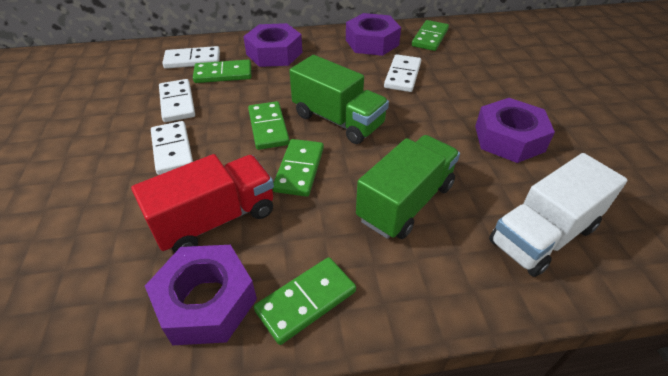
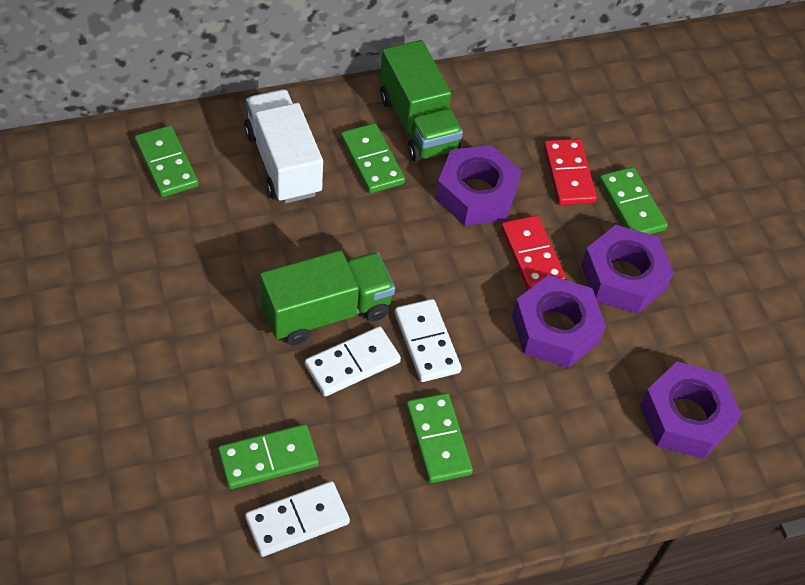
red domino: none = 0 -> [501,215,566,290] [544,139,597,205] = 2
red truck: [131,154,274,253] = 1 -> none = 0
white domino: [151,121,193,175] [159,79,195,122] [162,46,220,69] [384,54,421,92] = 4 -> [245,481,350,557] [305,326,401,396] [395,299,462,382] = 3

